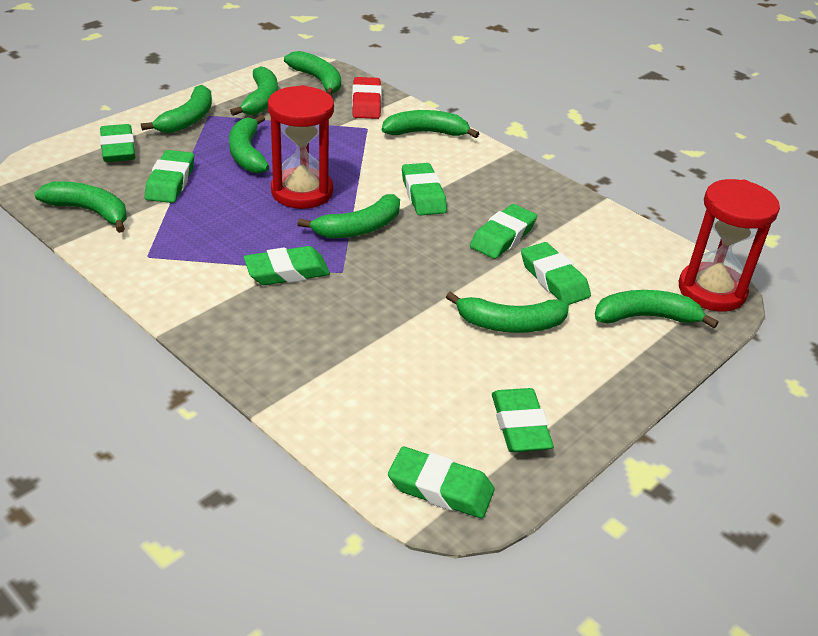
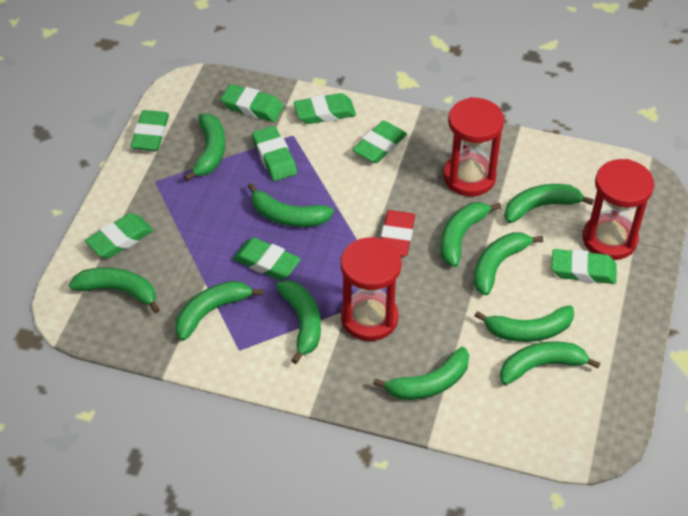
green banana: [34,181,127,233] [141,85,212,133] [229,115,269,173] [230,66,278,116] [284,51,341,96] [298,194,400,238] [382,110,479,138] [446,291,569,333] [595,290,718,328] = 9 -> [69,267,160,314] [175,281,263,341] [184,114,225,181] [248,183,334,227] [276,280,321,364] [373,347,469,400] [440,202,501,267] [474,232,543,296] [475,306,574,342] [500,341,600,385] [504,184,594,223] = 11
red hourglass: [268,85,334,209] [679,179,780,311] = 2 -> [341,237,401,341] [443,97,504,196] [583,159,654,260] = 3

